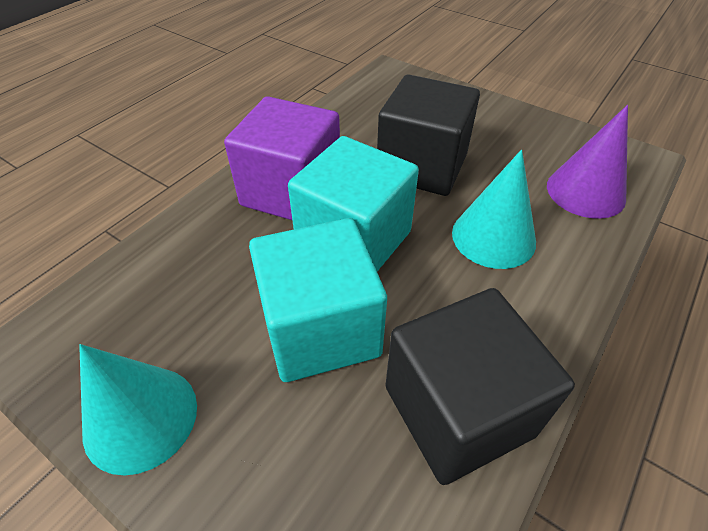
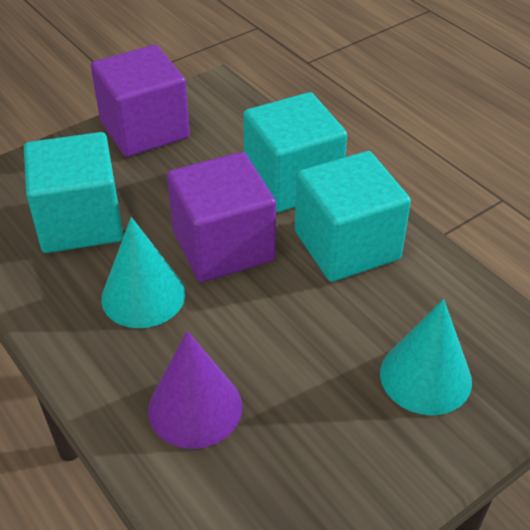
black cube: [377,75,480,196] [386,288,575,485] = 2 -> none = 0
purple cube: [224,96,340,220] = 1 -> [91,45,190,157] [167,152,276,282] = 2
turquoise cube: [249,218,387,382] [288,136,419,271] = 2 -> [24,132,123,253] [243,92,347,212] [295,151,411,282] = 3

